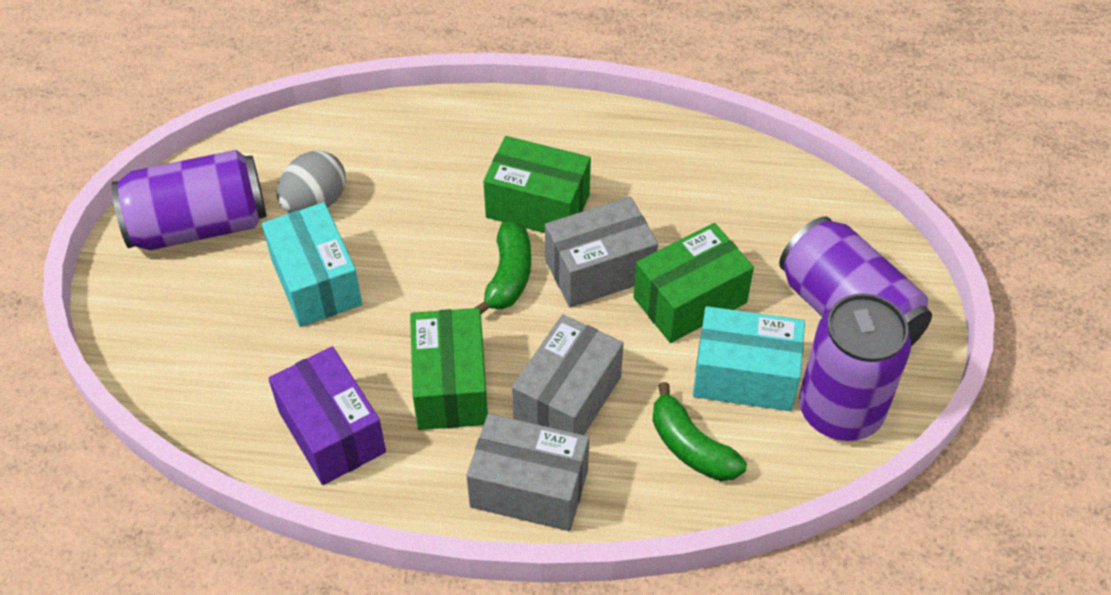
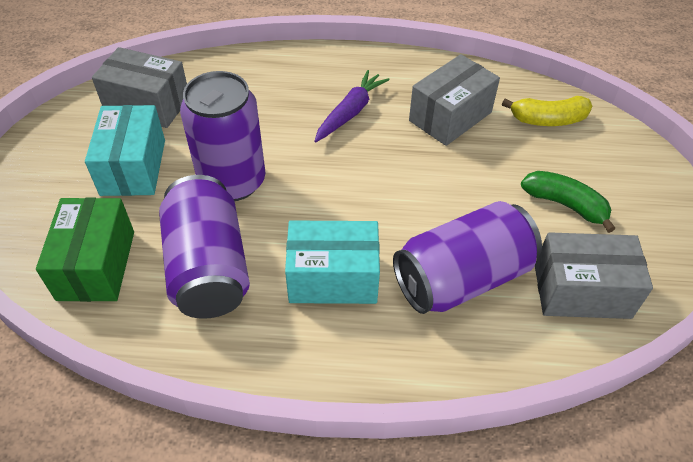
green banana: [475,222,531,314] [652,382,747,481] = 2 -> [521,171,616,233] = 1
green box: [410,308,488,430] [483,136,591,233] [634,223,754,343] = 3 -> [36,198,134,302] = 1
grey egg: [277,151,346,213] = 1 -> none = 0
purple box: [268,346,386,485] = 1 -> none = 0
purple carrot: none = 0 -> [315,70,390,142] = 1
yellow banana: none = 0 -> [502,96,592,126] = 1

